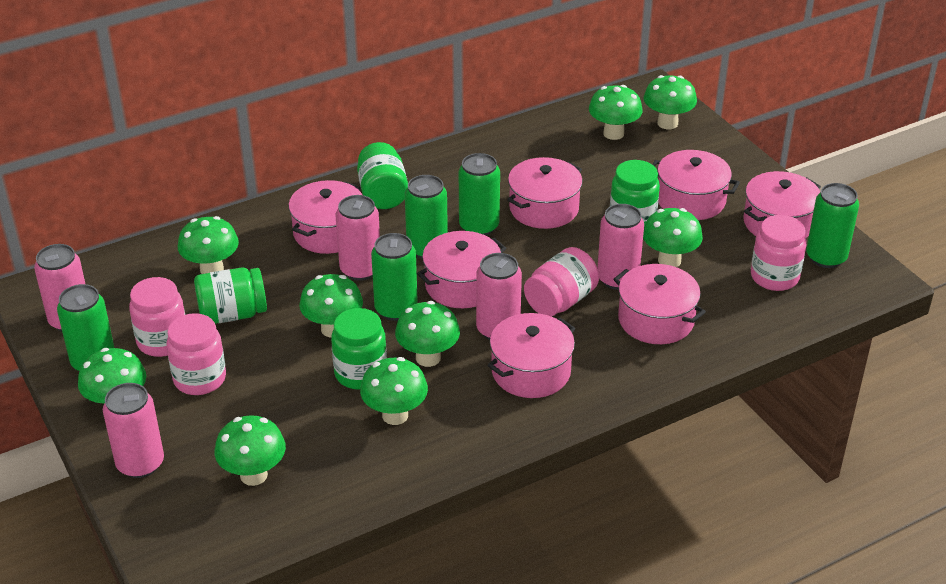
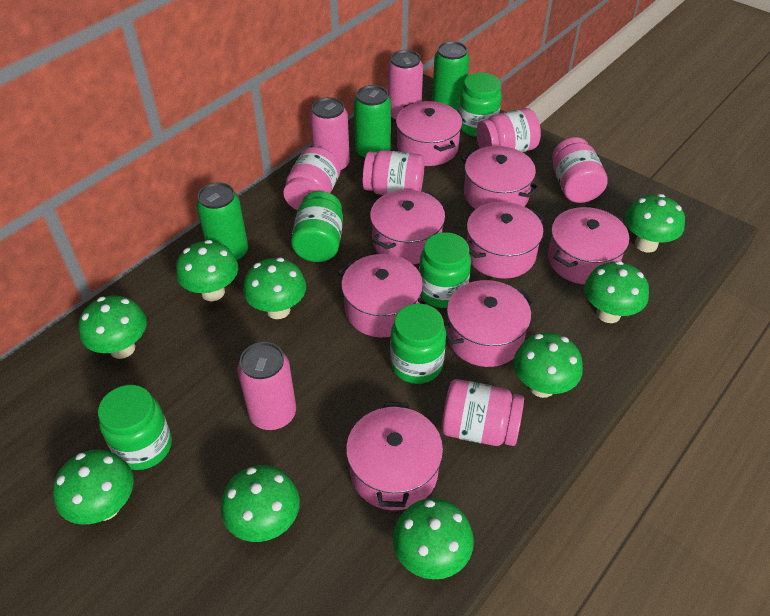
green can: [57,284,114,371] [371,233,418,321] [405,175,448,259] [459,153,500,236] [806,183,859,268] = 5 -> [196,182,248,262] [354,85,391,159] [432,41,470,112] = 3
green jar: [194,268,267,324] [331,308,387,390] [357,142,408,209] [610,160,660,226] = 4 -> [98,385,172,470] [291,191,343,262] [390,304,446,384] [419,232,471,308] [459,72,502,137] = 5
pink can: [34,244,85,331] [103,383,164,478] [336,195,380,281] [476,253,522,340] [597,204,644,290] = 5 -> [238,342,296,430] [310,97,350,172] [388,50,423,122] = 3
pink jar: [129,277,185,357] [166,313,226,395] [524,247,599,317] [751,215,806,291] = 4 -> [283,147,341,210] [363,150,425,195] [442,379,524,446] [477,108,541,152] [552,137,608,203] = 5
pink pot: [288,180,362,254] [417,231,506,308] [487,313,575,398] [507,157,583,229] [613,264,706,344] [652,150,740,220] [743,171,821,238] = 7 -> [338,254,428,337] [346,402,443,510] [370,190,445,264] [396,101,462,166] [445,280,535,367] [461,146,540,209] [467,202,544,279] [548,207,629,285] = 8

